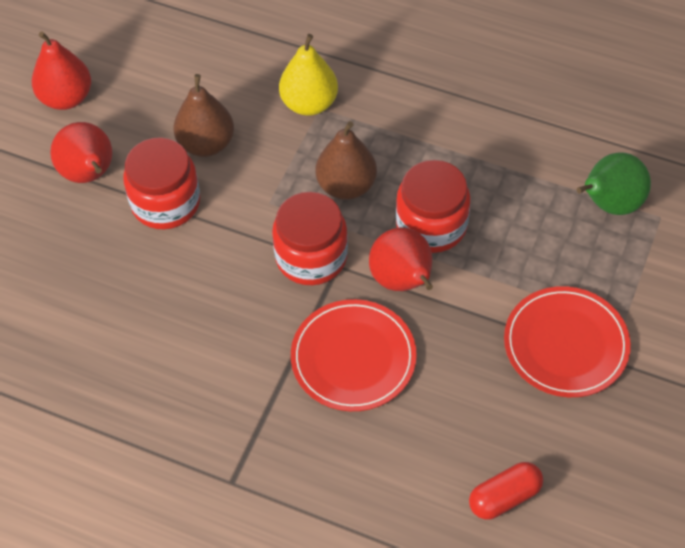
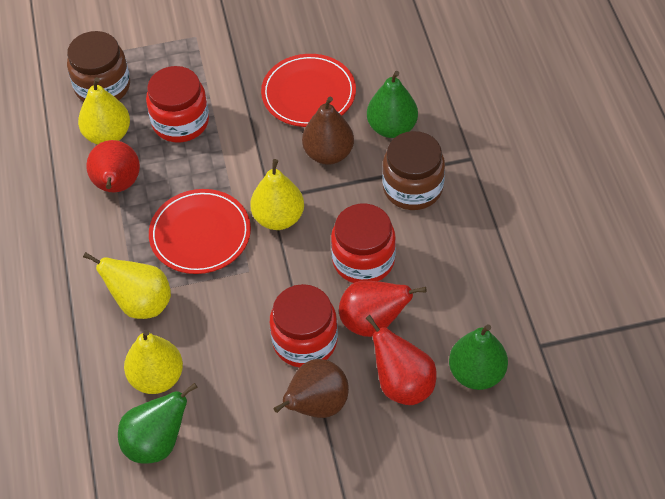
brown jar: none = 0 -> [67,31,130,102] [382,131,445,210] = 2
green pear: [577,152,651,215] = 1 -> [118,383,198,464] [367,71,418,138] [449,324,508,390] = 3
red capsule: [469,462,543,520] = 1 -> none = 0
yellow pear: [279,34,338,116] = 1 -> [78,77,130,145] [83,252,171,319] [124,330,183,394] [250,159,304,230] = 4

